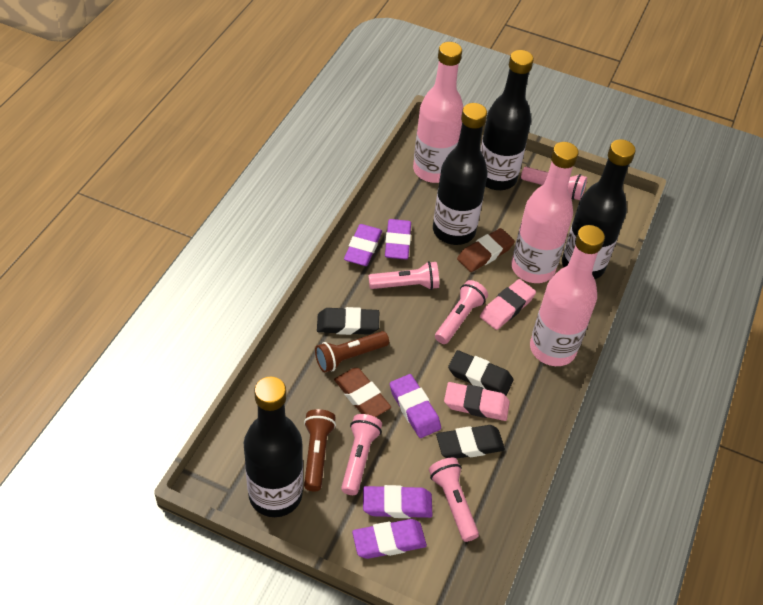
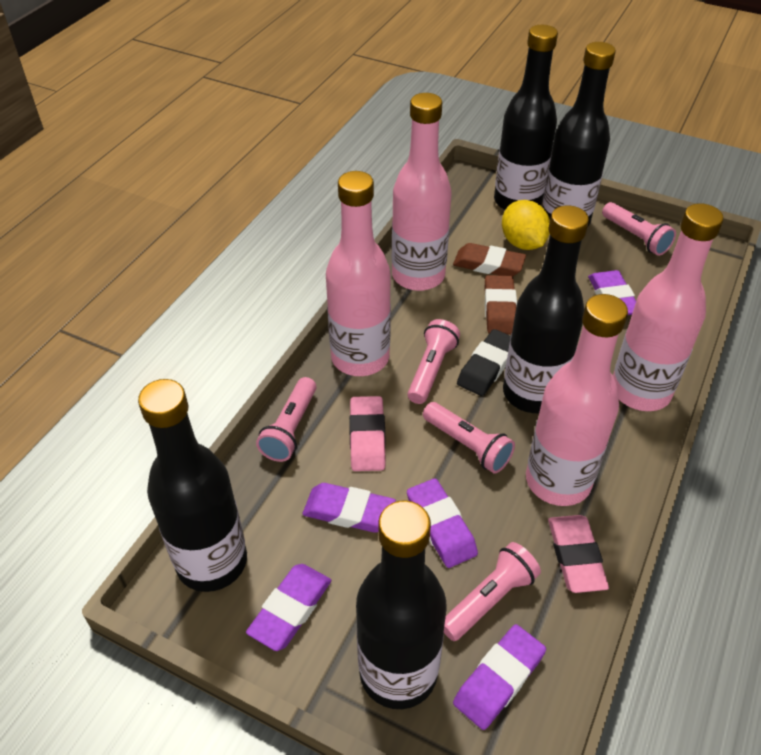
black bottle: [244,377,303,517] [433,103,488,245] [480,50,534,190] [562,139,636,279] = 4 -> [138,379,247,592] [356,500,446,709] [494,25,558,210] [503,205,589,413] [542,42,616,226] = 5
black eraser: [317,307,379,335] [436,425,505,459] [448,350,513,396] = 3 -> [457,329,511,396] = 1
brown flashlight: [304,409,336,491] [315,331,389,373] = 2 -> none = 0
pink bottle: [413,42,463,183] [512,142,579,283] [530,225,605,366] = 3 -> [326,171,391,376] [392,93,452,291] [526,294,628,506] [613,203,723,411] = 4
yellow lemon: none = 0 -> [502,200,550,250] = 1

